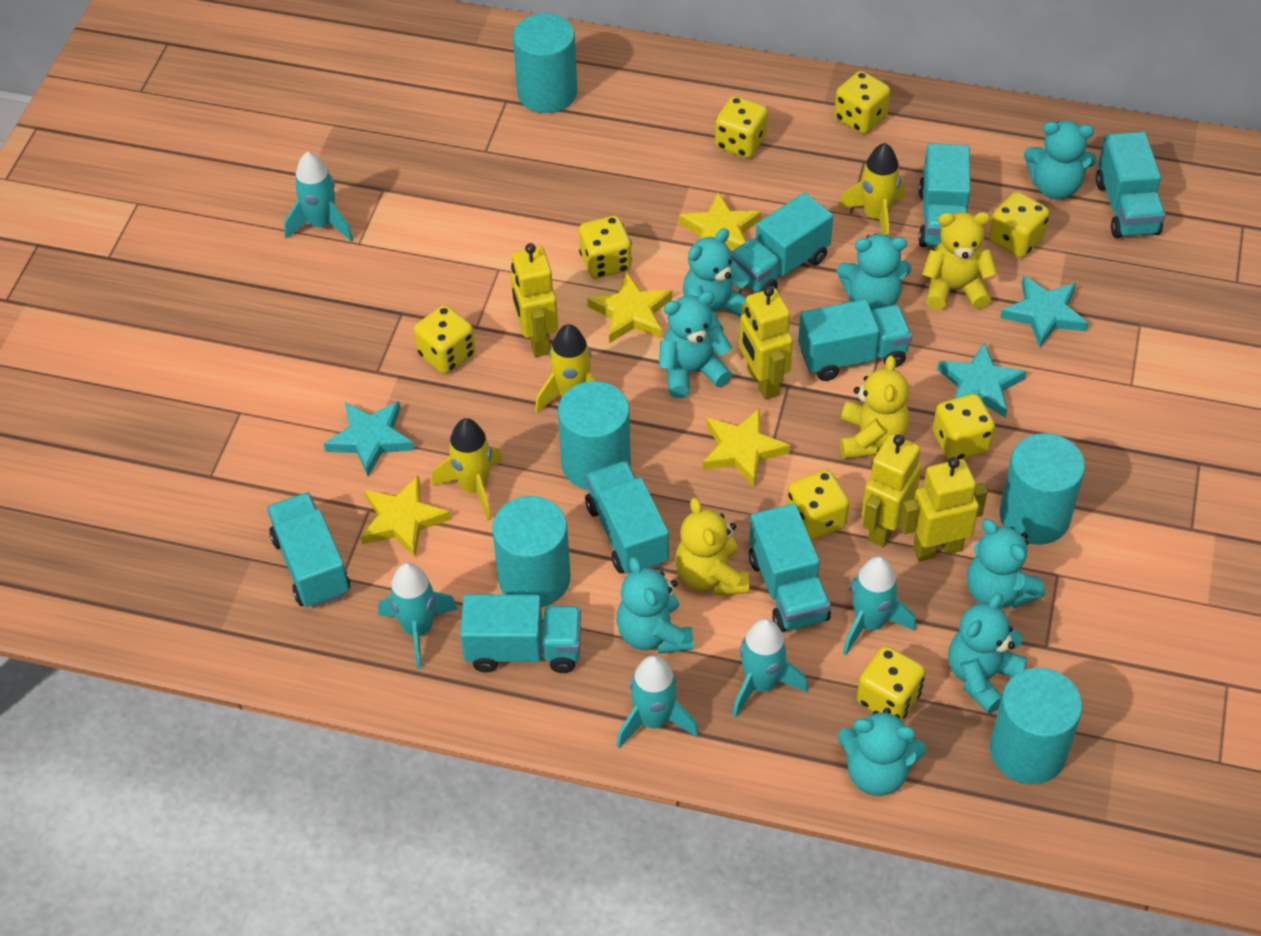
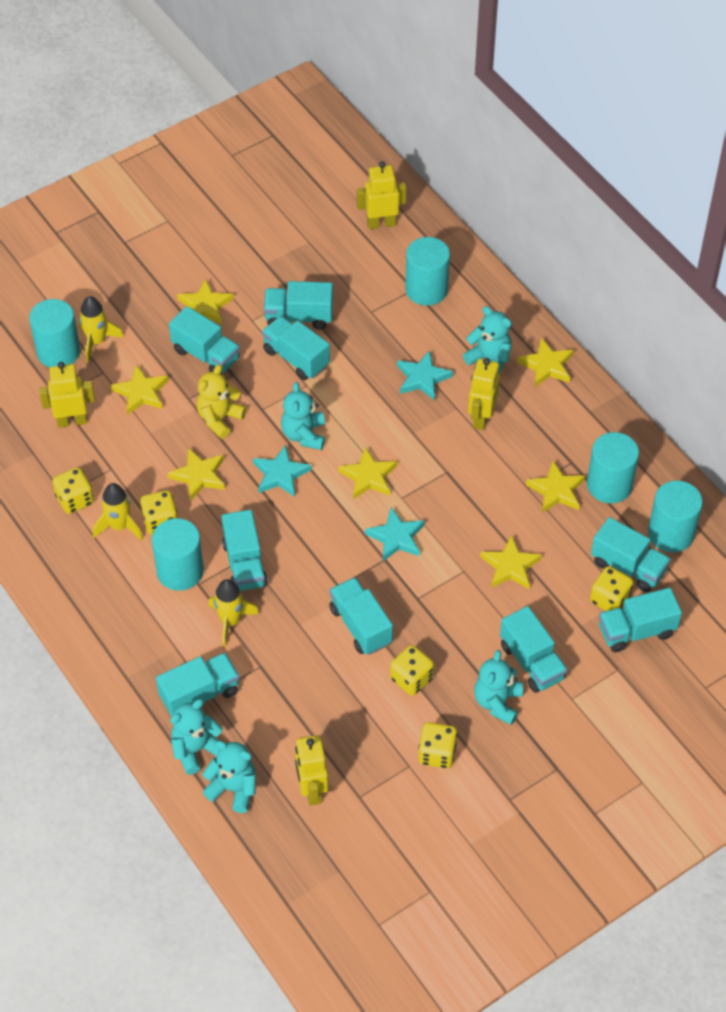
turquoise rocket: [284,152,354,242] [378,563,458,669] [616,655,699,748] [732,618,808,718] [843,556,916,656] = 5 -> none = 0
turquoise teddy bear: [617,557,694,654] [659,291,732,398] [683,228,750,331] [837,234,911,310] [838,708,926,796] [948,593,1027,714] [967,519,1045,609] [1024,121,1097,199] = 8 -> [170,699,223,775] [203,741,256,813] [281,382,325,450] [463,306,511,374] [474,650,523,725] = 5
turquoise truck: [267,492,350,608] [460,594,581,673] [585,461,669,574] [731,192,833,292] [749,504,831,632] [798,299,912,381] [918,143,970,247] [1096,132,1165,238] = 8 -> [156,653,239,717] [169,306,240,375] [221,510,268,591] [262,316,330,380] [264,281,333,330] [329,577,393,655] [500,606,568,693] [591,517,671,592] [599,588,682,652] = 9
yellow dice: [414,305,476,374] [579,216,632,279] [715,96,768,158] [787,470,850,540] [834,71,890,134] [857,646,925,721] [933,394,995,459] [989,192,1050,258] = 8 -> [53,467,94,514] [140,490,178,535] [390,645,434,696] [418,722,458,768] [590,566,633,611] = 5
yellow star: [360,475,451,557] [587,271,672,343] [679,192,761,251] [702,408,790,487] = 4 -> [111,364,169,415] [167,448,225,501] [177,279,234,325] [338,447,397,499] [480,535,542,589] [517,337,574,387] [526,461,585,513] = 7
yellow teddy bear: [675,498,749,595] [840,355,910,459] [922,212,997,310] = 3 -> [197,365,246,439] = 1

